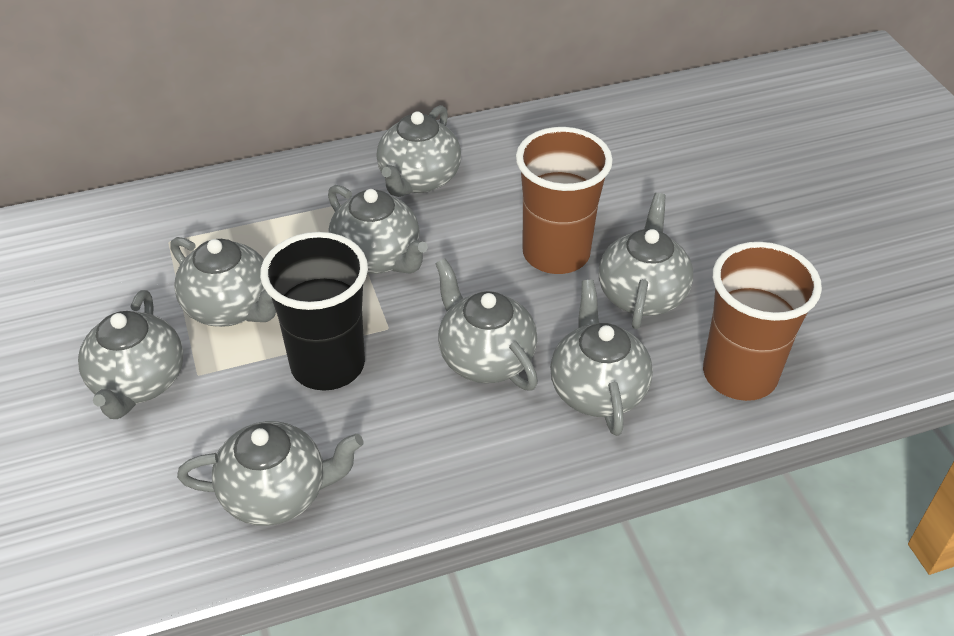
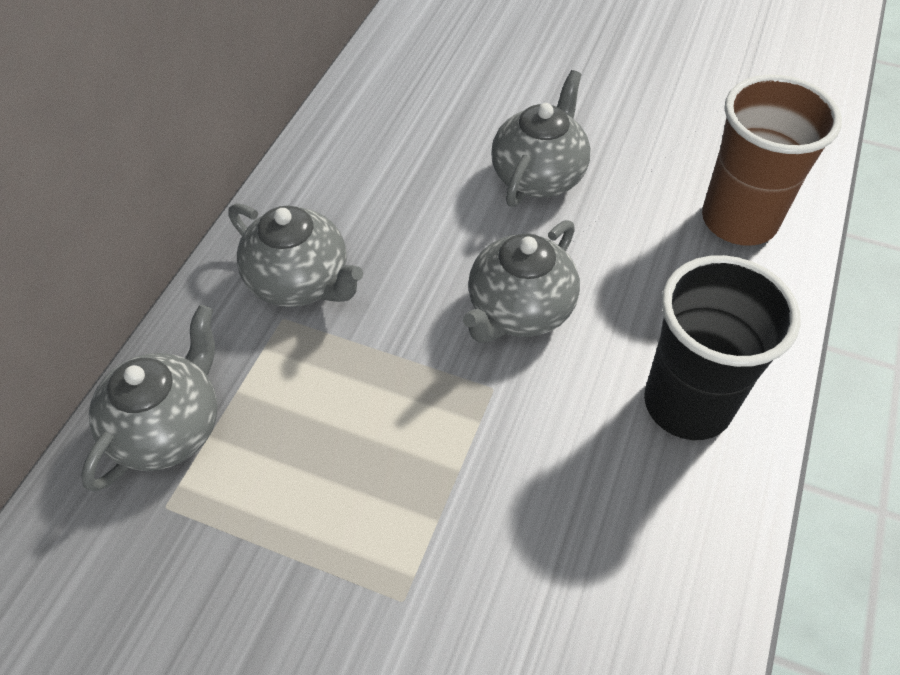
brown cup: [516,127,613,274] [703,242,822,401] = 2 -> [702,75,842,246] = 1
grey teapot: [78,290,183,419] [171,237,276,327] [177,421,364,526] [328,185,428,274] [376,105,461,197] [435,258,538,390] [550,280,653,436] [599,193,693,329] = 8 -> [81,305,218,492] [229,203,363,307] [463,220,580,343] [491,70,590,207] = 4

